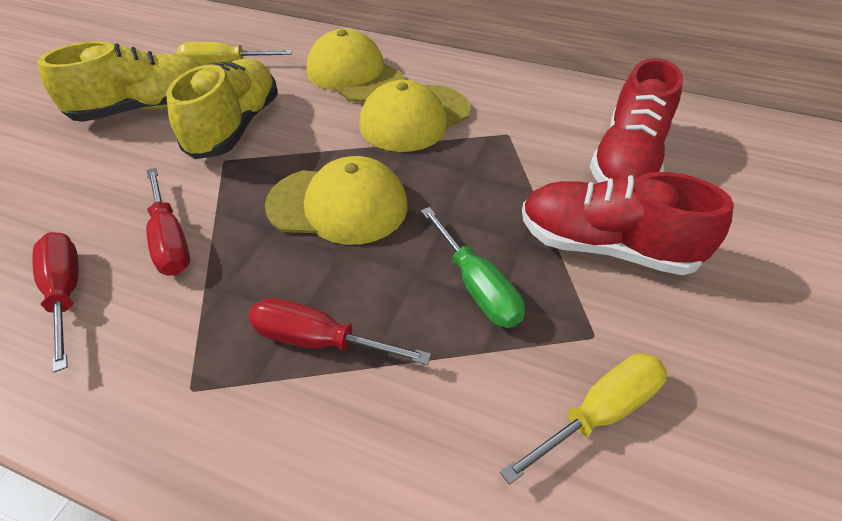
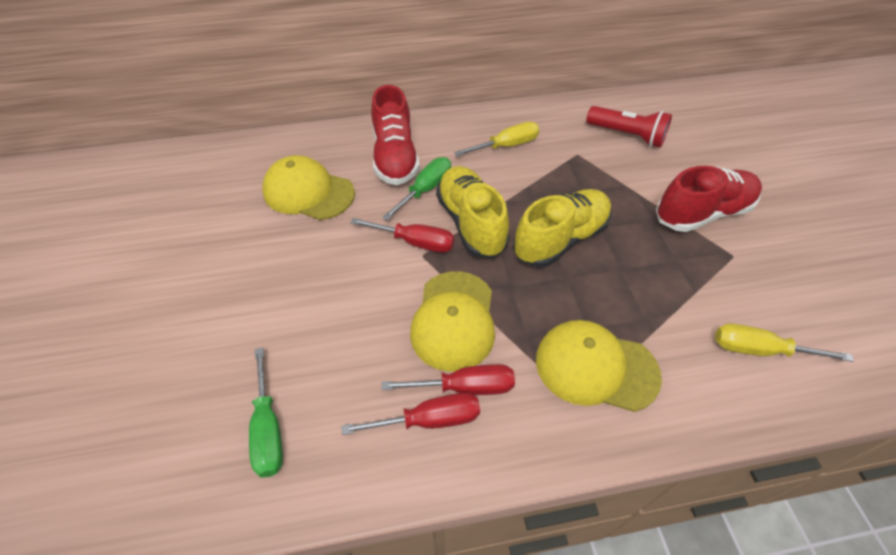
green screwdriver: [421,207,525,328] = 1 -> [249,347,283,478] [382,157,451,221] = 2
red flashlight: none = 0 -> [586,106,672,148] = 1

